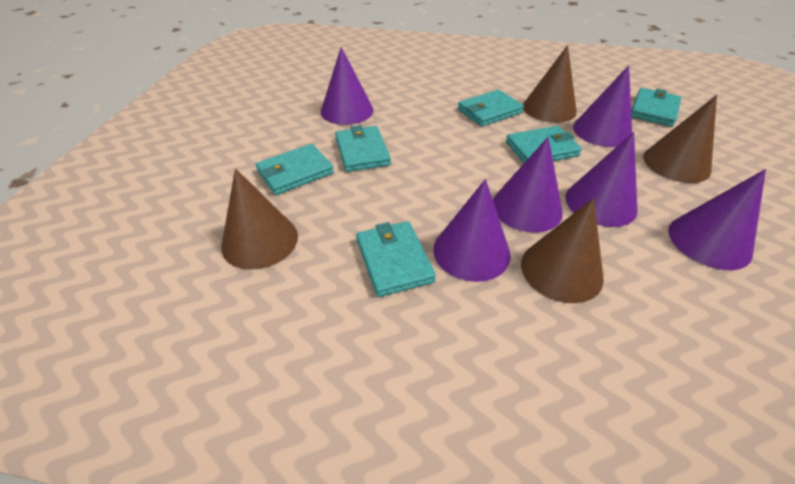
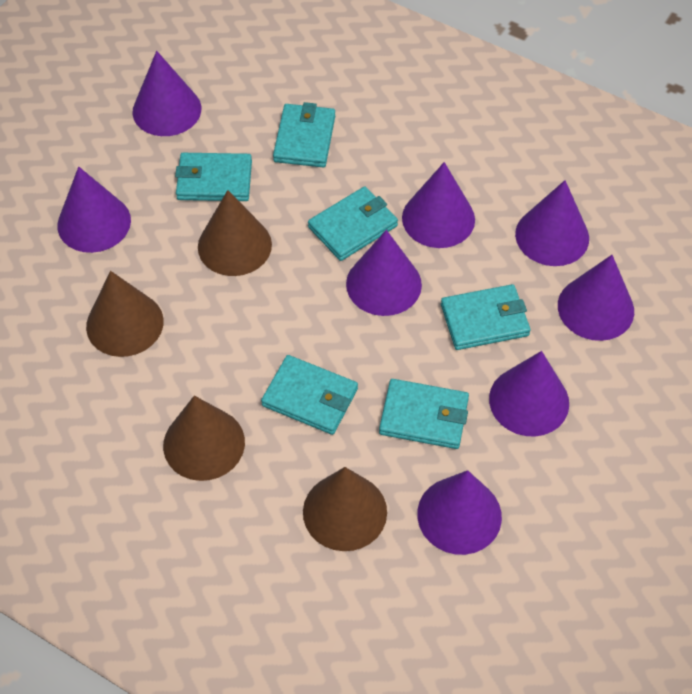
purple cone: [321,47,374,125] [433,179,511,282] [493,137,563,233] [565,132,638,227] [573,65,632,147] [668,169,766,270] = 6 -> [57,166,131,253] [132,51,201,136] [346,230,422,316] [402,162,475,248] [417,470,502,555] [489,351,569,436] [515,180,589,266] [558,255,634,341] = 8

